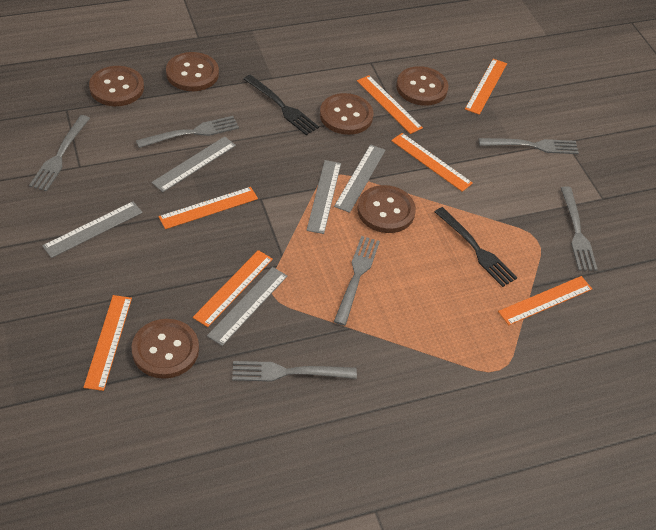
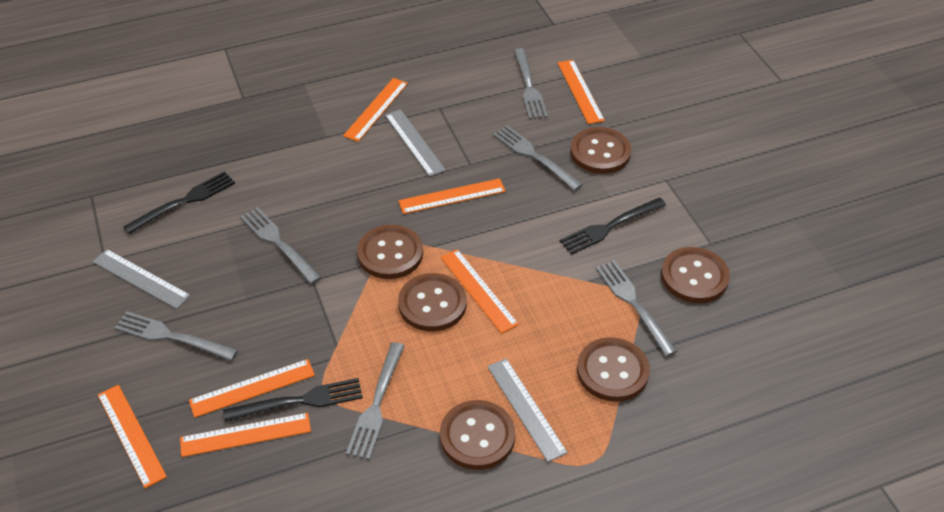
black fork: [244,75,319,135] [435,207,517,287] = 2 -> [123,171,235,234] [223,378,363,422] [560,198,666,255] = 3
grey ruler: [42,201,143,258] [151,136,236,192] [207,267,287,346] [306,160,341,234] [334,144,386,213] = 5 -> [93,249,191,309] [385,109,446,177] [487,358,568,462] = 3

